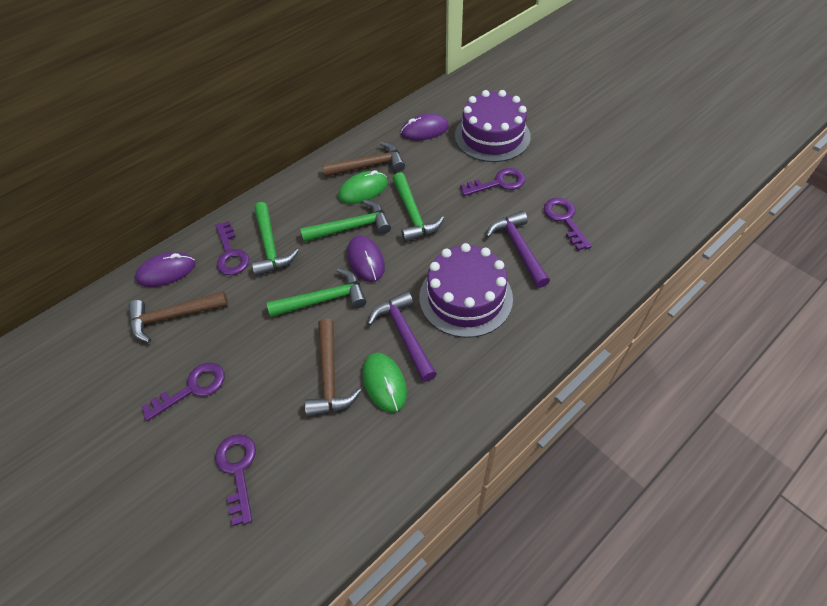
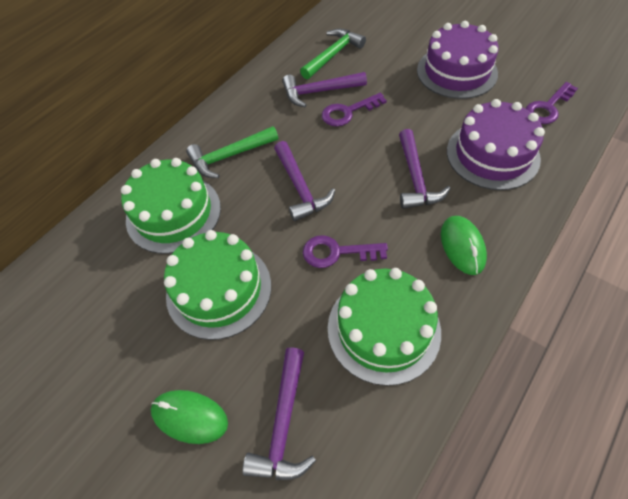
brown hammer: [128,291,228,343] [305,319,361,417] [322,141,405,177] = 3 -> none = 0
green cake: none = 0 -> [121,158,221,254] [164,230,271,340] [328,268,441,386] = 3
green hammer: [252,202,299,276] [267,268,366,317] [300,200,391,242] [393,172,444,242] = 4 -> [186,126,278,178] [300,29,366,79] = 2
purple hammer: [368,291,437,382] [486,211,550,288] = 2 -> [242,347,316,480] [274,141,335,221] [282,72,367,107] [399,129,451,209] = 4
purple key: [141,363,225,421] [215,434,256,526] [216,221,249,275] [460,168,525,196] [544,198,592,251] = 5 -> [303,235,388,268] [322,93,387,127] [526,82,578,124] = 3
purple mouse: [135,252,195,287] [347,235,385,282] [400,113,449,140] = 3 -> none = 0

